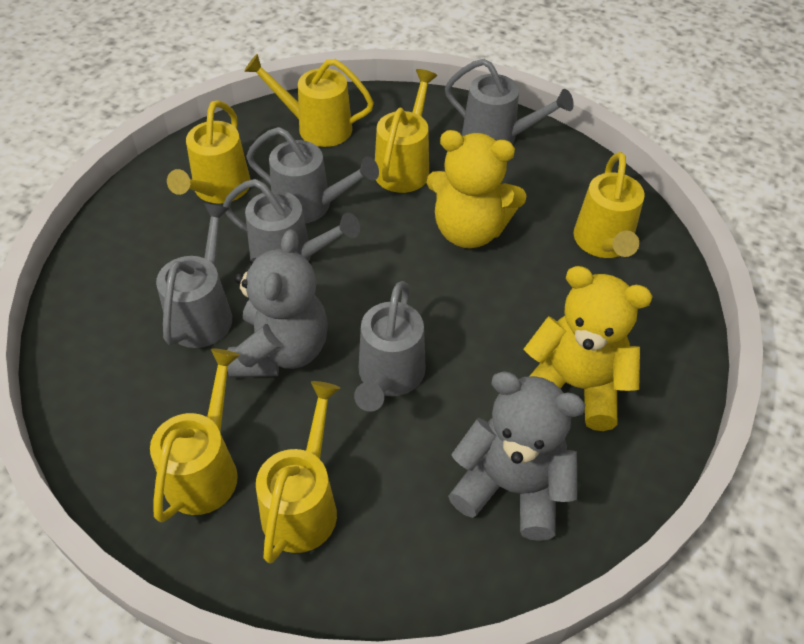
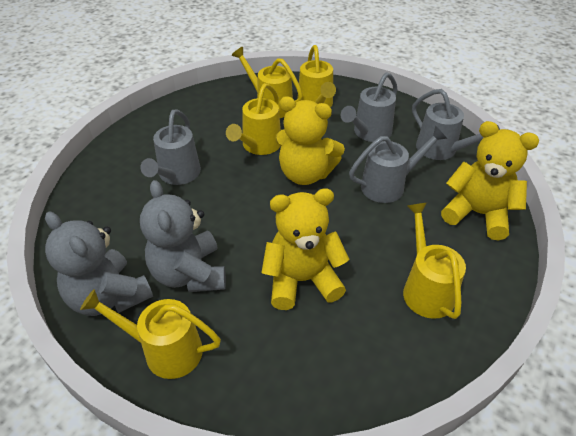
grey watering can: [156,203,232,348] [223,179,360,262] [246,127,379,223] [354,281,426,412] [445,59,574,144] = 5 -> [140,109,201,185] [341,72,398,142] [349,126,447,203] [412,89,500,160] = 4
yellow teddy bear: [426,130,527,248] [524,266,653,431] = 2 -> [261,188,350,310] [275,96,345,185] [441,121,539,241] = 3
yellow watering can: [150,348,240,522] [167,100,251,204] [244,54,374,147] [256,381,340,564] [375,69,437,193] [574,152,644,258] = 6 -> [80,289,221,379] [226,83,281,155] [232,46,303,118] [297,45,336,108] [403,203,466,319] = 5

